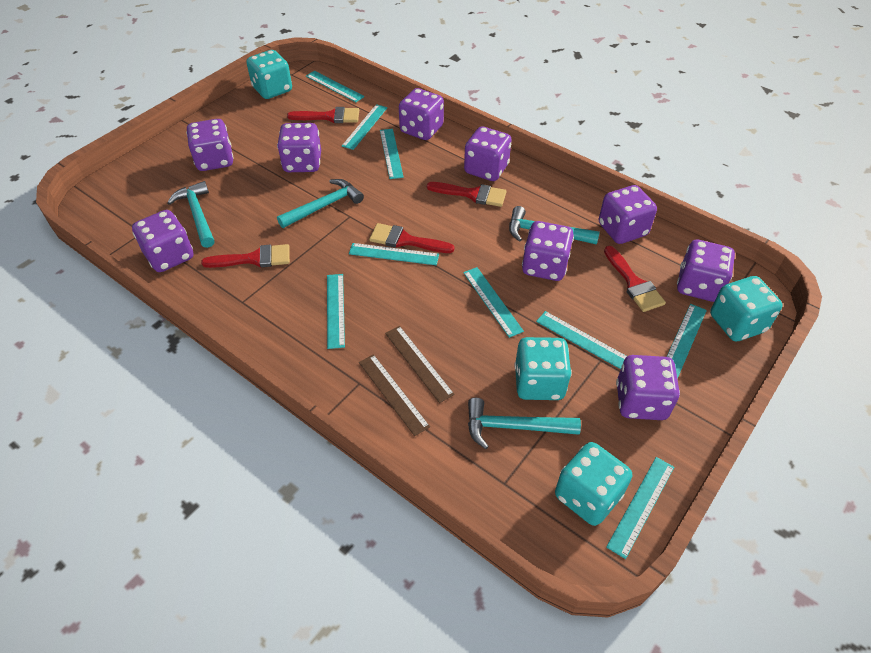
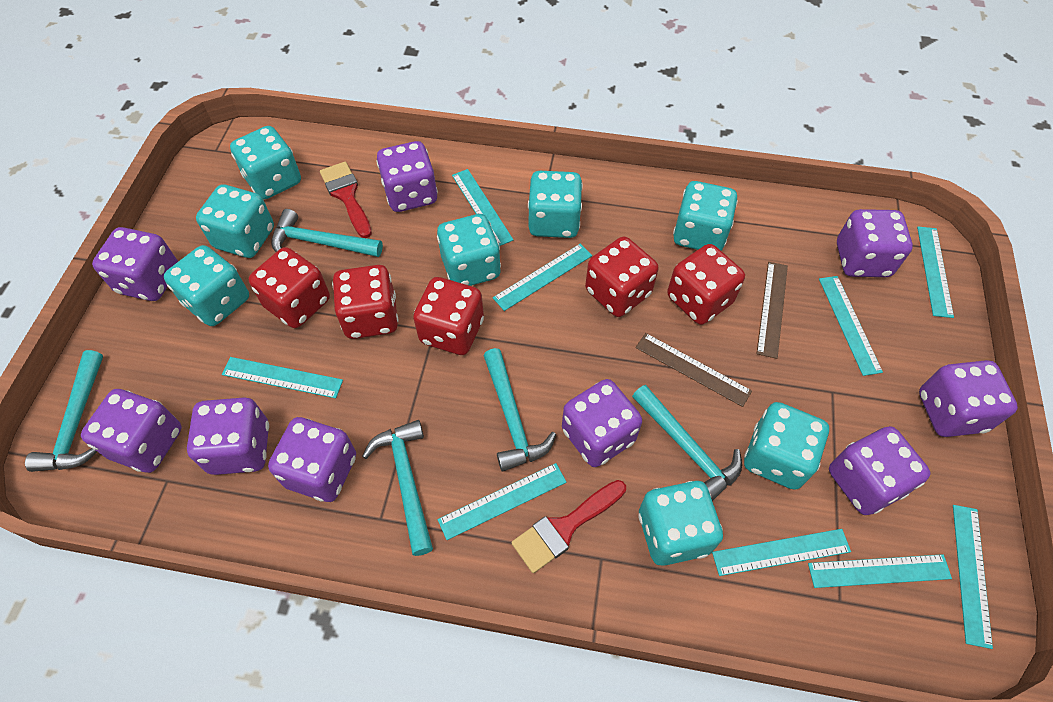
red brush: [201,244,290,268] [287,107,359,123] [369,223,455,253] [427,182,507,207] [604,246,666,312] = 5 -> [320,162,372,238] [512,480,626,573] = 2
red dice: none = 0 -> [249,247,330,328] [332,265,398,339] [413,277,484,355] [585,237,659,317] [667,244,745,325] = 5
turquoise dice: [246,50,292,99] [515,337,572,400] [555,442,632,526] [710,276,783,342] = 4 -> [164,245,249,326] [196,184,274,258] [230,126,301,199] [437,214,501,286] [528,171,583,238] [638,481,723,566] [673,181,738,250] [744,402,829,490] = 8
turquoise hammer: [167,181,215,248] [277,179,364,228] [468,398,581,449] [509,206,600,245] = 4 -> [25,350,103,472] [271,209,383,257] [362,420,433,556] [483,348,556,471] [632,385,742,501] = 5

